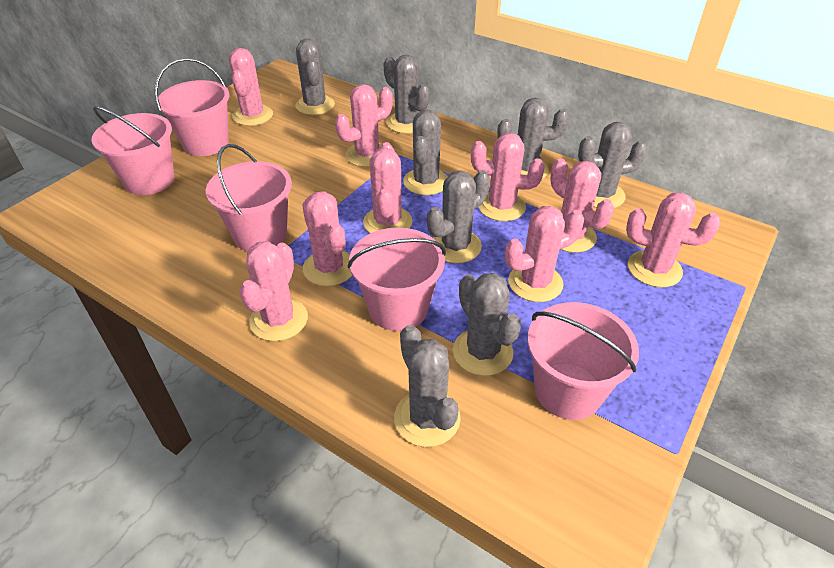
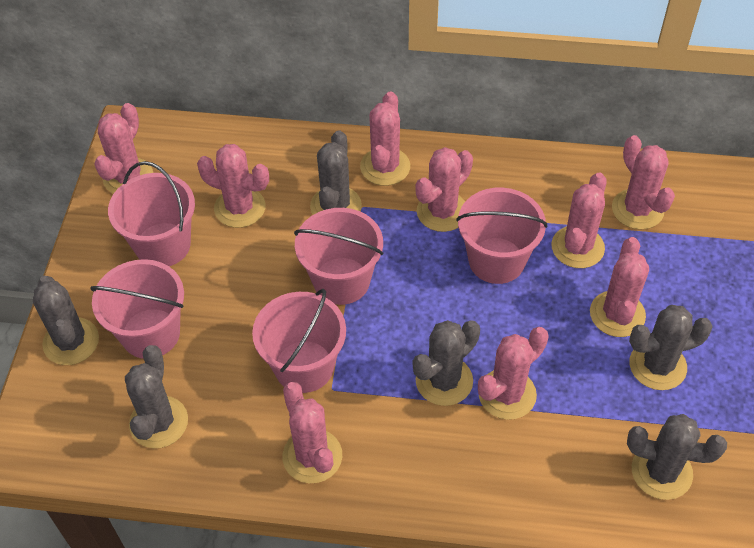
grey cactus: [295,38,335,115] [383,55,430,134] [394,325,461,447] [403,109,448,195] [427,170,490,263] [453,273,521,376] [497,98,569,179] [578,122,647,208] = 8 -> [33,276,99,365] [125,345,188,448] [310,130,362,215] [413,320,480,406] [627,414,727,500] [629,305,713,390] = 6

